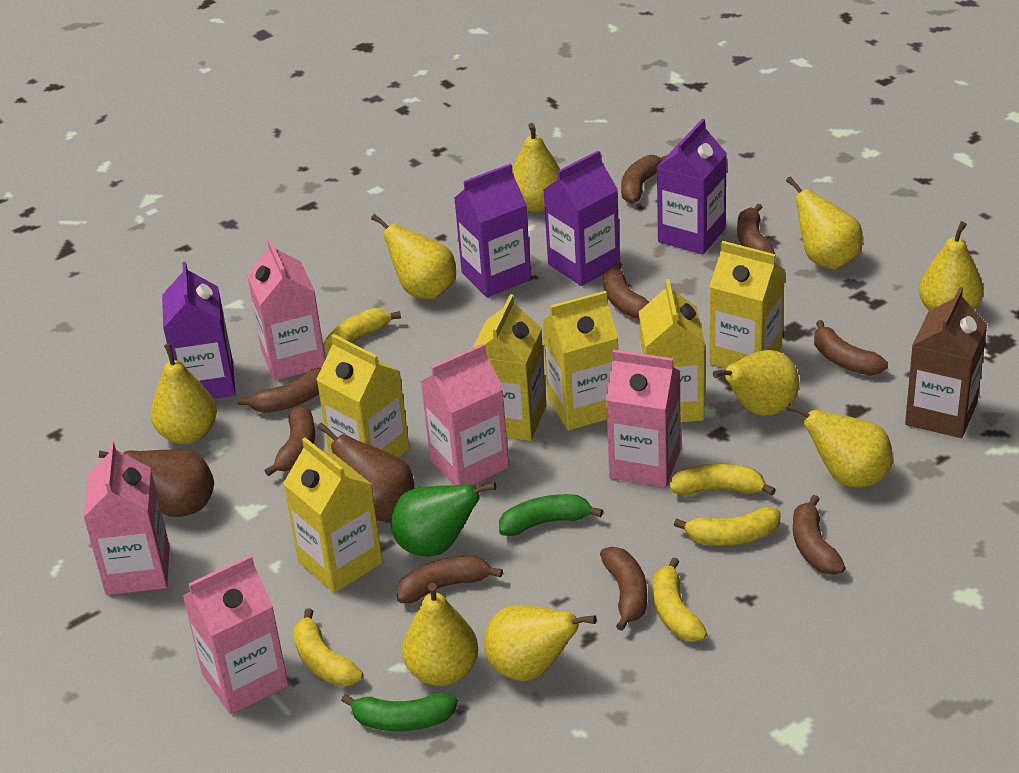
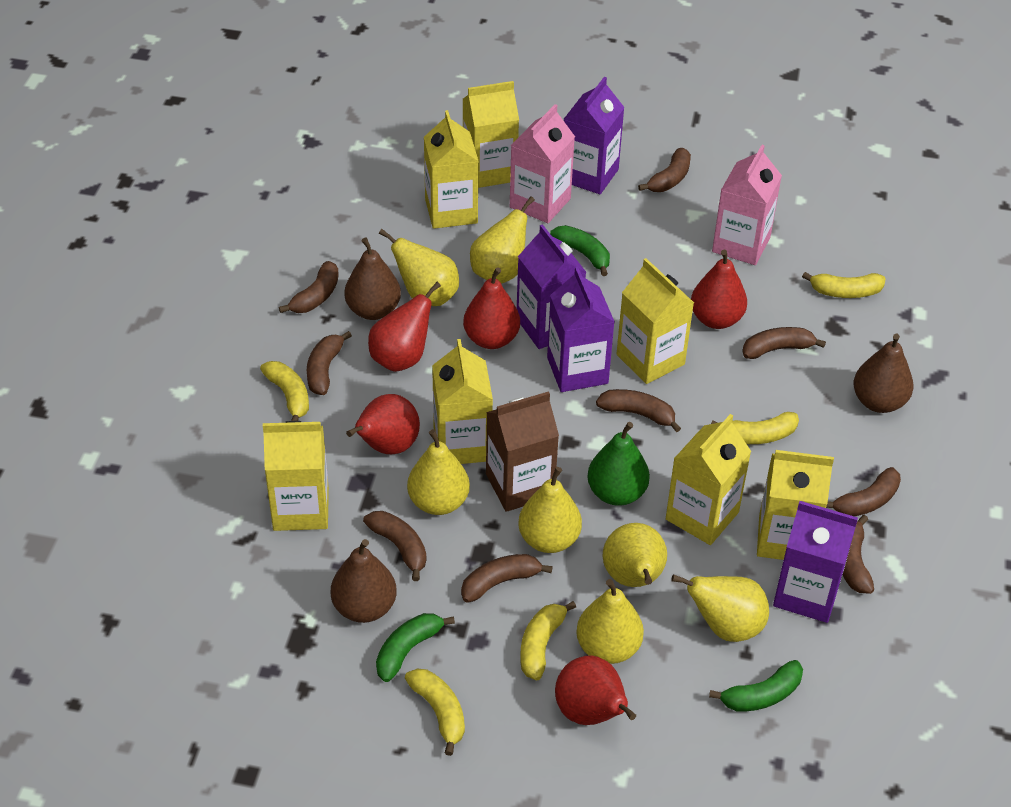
brown pear: [99,450,214,517] [317,423,415,521] = 2 -> [331,539,397,623] [344,237,401,320] [853,334,913,413] = 3
green banana: [341,693,458,731] [499,494,603,536] = 2 -> [376,613,455,682] [550,225,610,276] [709,660,803,712] = 3
pink carton: [83,441,170,595] [182,555,288,714] [247,239,325,381] [421,343,509,485] [606,349,681,488] = 5 -> [510,104,575,223] [712,145,782,265] = 2
red pear: none = 0 -> [346,394,420,454] [368,282,441,372] [463,267,520,349] [555,656,636,725] [691,250,747,329] = 5
yellow carton: [283,438,383,593] [316,334,410,458] [473,294,546,441] [542,291,618,430] [639,279,705,422] [709,241,785,369] = 6 -> [263,421,329,531] [424,110,478,229] [432,339,493,464] [463,81,519,188] [616,258,694,384] [666,414,751,545] [757,450,834,560] = 7
yellow pear: [151,343,217,444] [371,214,456,299] [402,583,478,686] [484,605,597,681] [512,123,560,212] [713,350,799,416] [786,177,863,269] [787,403,893,487] [919,221,983,311] = 9 -> [379,229,459,306] [407,429,470,515] [470,196,535,284] [518,467,582,553] [576,579,644,664] [603,523,667,587] [671,574,769,642] = 7

